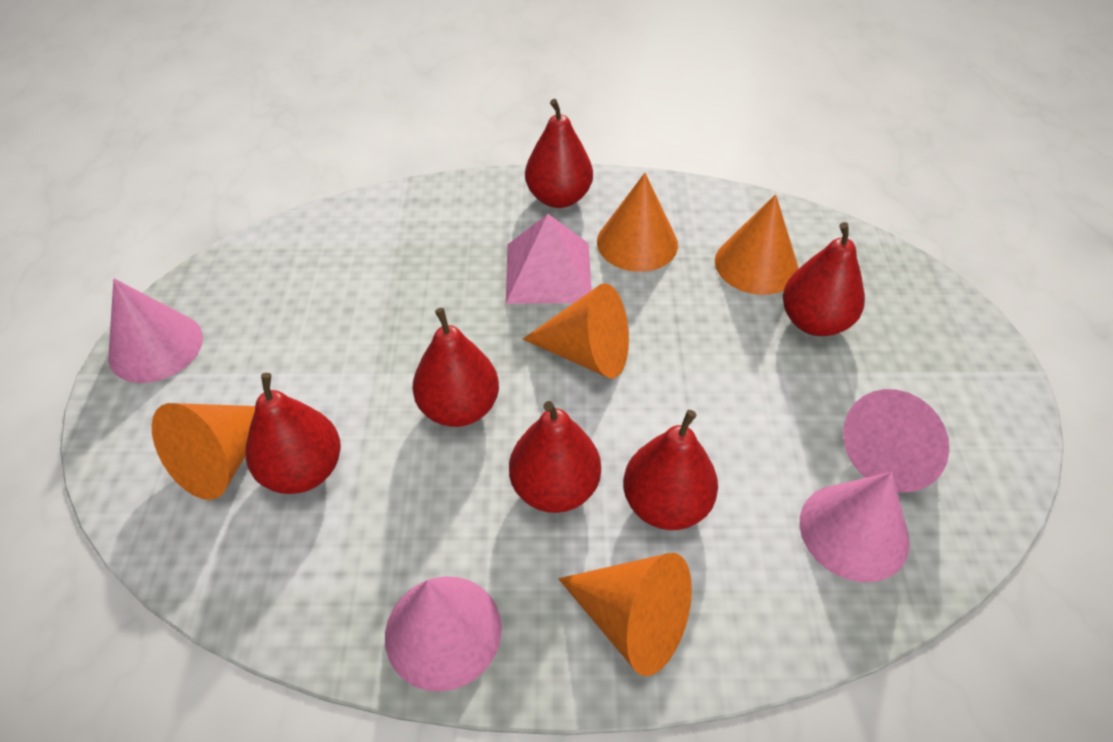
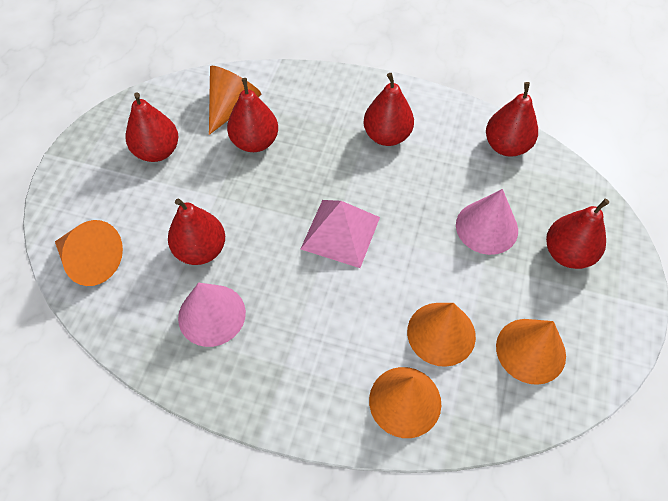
pink cone: [108,279,203,383] [385,576,502,692] [800,472,910,582] [843,389,949,493] = 4 -> [178,283,246,347] [456,189,518,255] = 2

